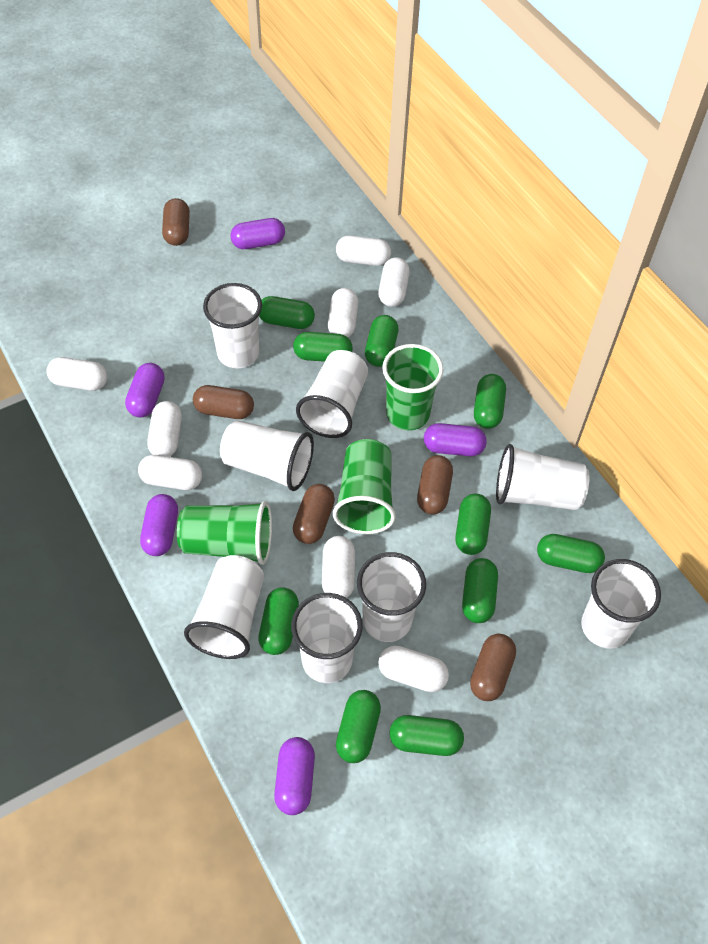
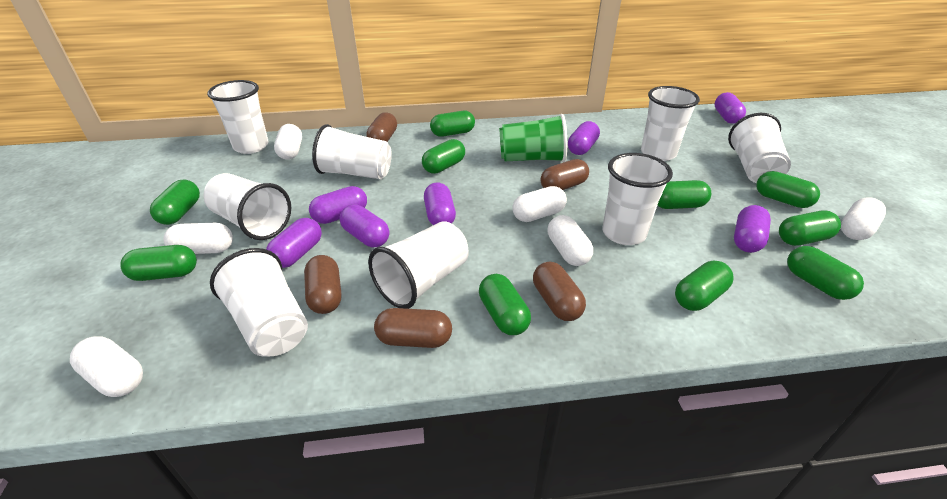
green cup: [177,501,272,565] [333,439,396,534] [382,344,444,430] = 3 -> [499,114,567,162] = 1
purple capsule: [125,363,165,418] [140,494,178,556] [230,218,285,249] [274,737,315,815] [424,423,487,456] = 5 -> [266,218,322,268] [309,186,367,224] [340,204,389,247] [424,183,456,225] [568,121,600,155] [714,92,746,124] [734,205,771,253] = 7
white capsule: [47,357,107,391] [138,455,202,490] [147,401,182,457] [322,536,355,598] [328,288,358,337] [336,236,391,266] [378,257,410,307] [378,645,449,692] = 8 -> [70,336,143,397] [164,223,233,254] [274,124,302,160] [512,186,567,222] [547,215,593,266] [841,197,886,240] = 6

